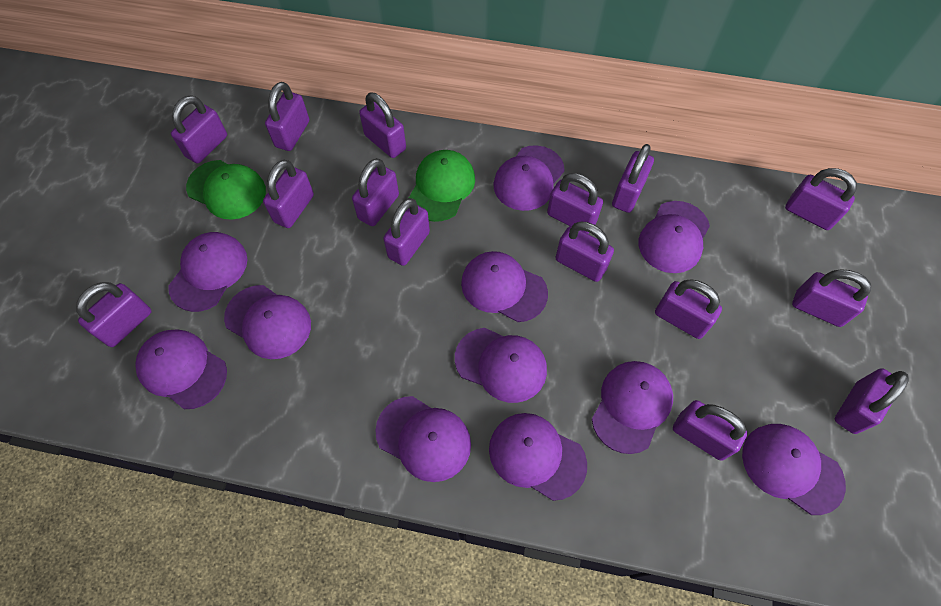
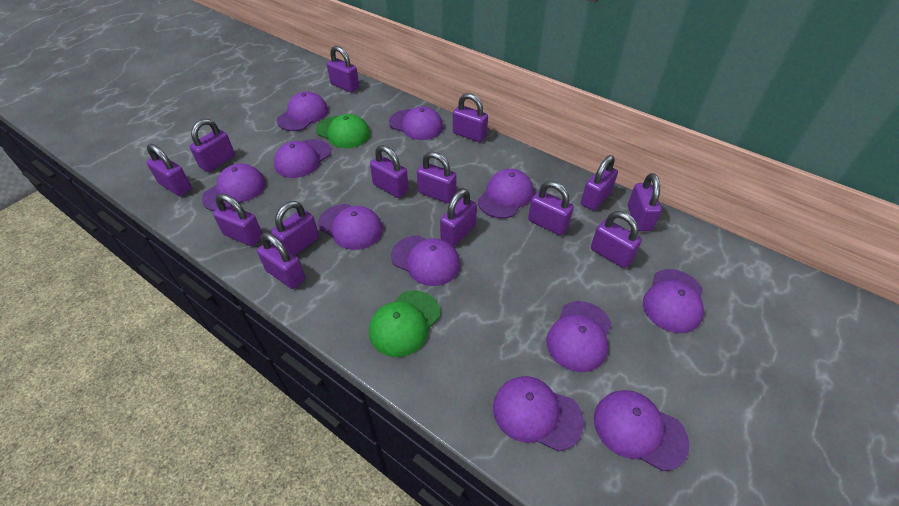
purple padlock: [76,282,152,347] [171,95,227,164] [263,160,314,228] [265,82,309,151] [352,158,399,226] [359,92,406,158] [383,198,430,266] [547,173,603,234] [555,221,614,282] [612,144,654,213] [655,279,722,339] [673,400,747,461] [785,168,857,230] [792,269,872,327] [835,368,909,434] = 15 -> [146,144,192,196] [190,119,235,172] [213,193,262,246] [257,232,305,289] [271,201,319,255] [327,46,359,92] [370,145,409,198] [417,152,456,203] [440,189,477,246] [453,93,488,142] [528,181,574,235] [581,155,618,211] [591,211,642,268] [628,173,662,231] = 14

